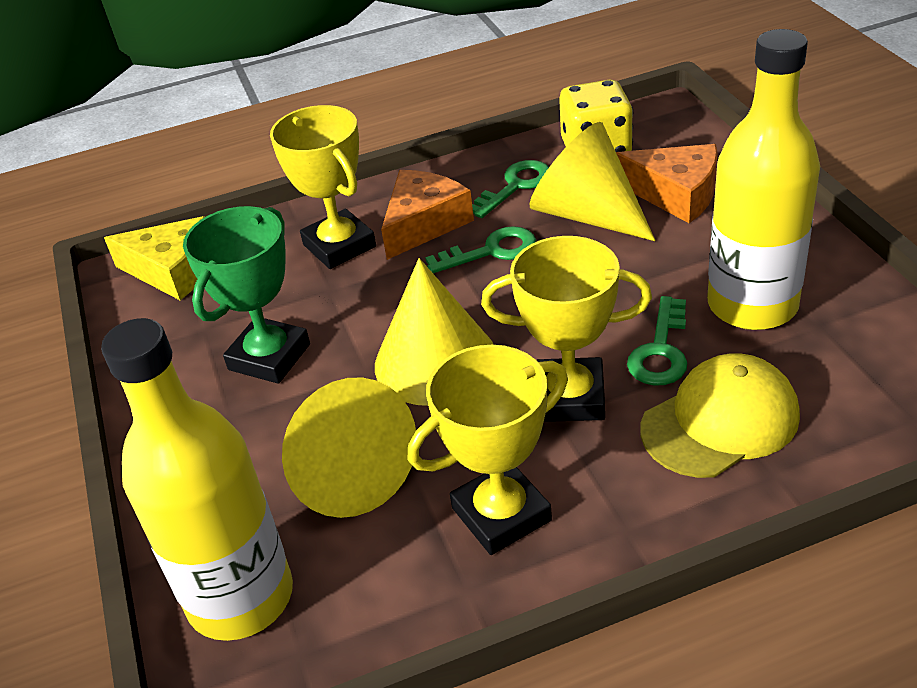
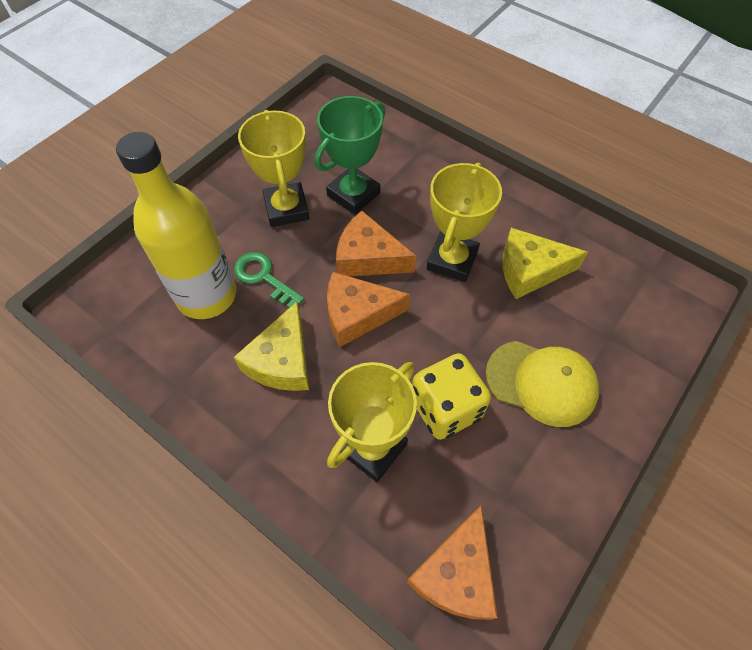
green key: [425,226,536,273] [472,160,549,218] [627,296,687,386] = 3 -> [234,252,304,308] = 1
orange cheese: [381,170,474,260] [616,144,718,223] = 2 -> [327,272,410,347] [336,211,416,276] [407,505,498,620] = 3
yellow bottle: [101,318,293,641] [707,29,820,330] = 2 -> [116,132,237,319] = 1
yellow cheese: [104,216,205,300] = 1 -> [234,302,309,391] [502,228,588,299] = 2
yellow cone: [282,377,416,518] [375,258,494,406] [530,122,656,241] = 3 -> none = 0

